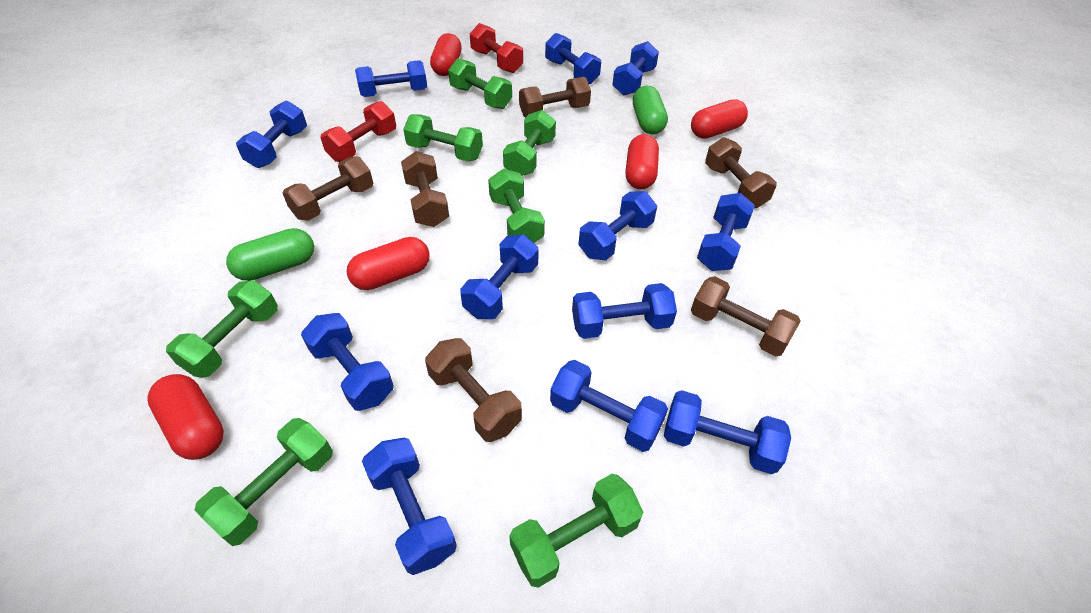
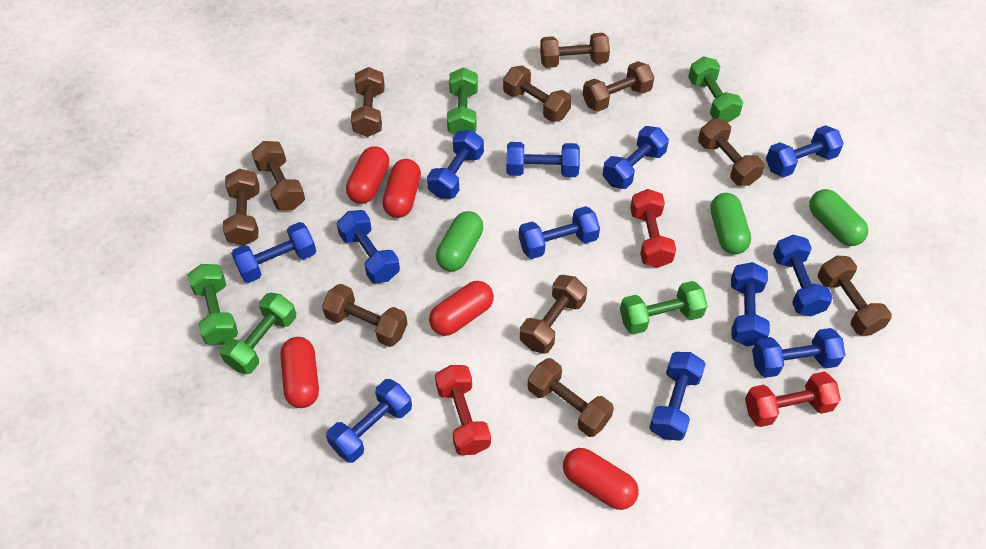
brown dumbbell: [283,156,373,221] [401,151,449,227] [425,338,522,442] [519,77,591,117] [691,276,801,357] [705,137,777,208] = 6 -> [223,169,259,246] [252,141,305,210] [322,284,408,347] [351,67,385,137] [503,66,572,122] [520,275,587,354] [527,358,614,437] [540,33,610,68] [583,61,654,112] [698,119,765,186] [818,256,892,336] = 11
green capsule: [226,228,314,281] [633,86,668,134] = 2 -> [436,211,483,272] [710,193,751,254] [809,189,868,246] = 3
green dumbbell: [166,280,278,378] [195,418,333,546] [403,114,483,161] [448,58,512,109] [488,169,545,243] [503,110,556,176] [509,474,643,588] = 7 -> [188,264,238,345] [220,293,296,374] [447,67,478,134] [620,281,708,335] [688,56,743,123] = 5
red dumbbell: [320,101,396,162] [470,23,523,73] = 2 -> [435,365,491,455] [630,189,676,268] [745,372,841,427] = 3

